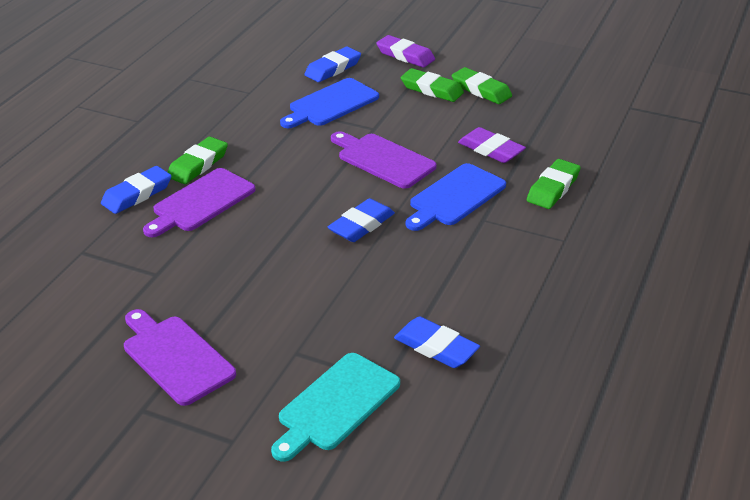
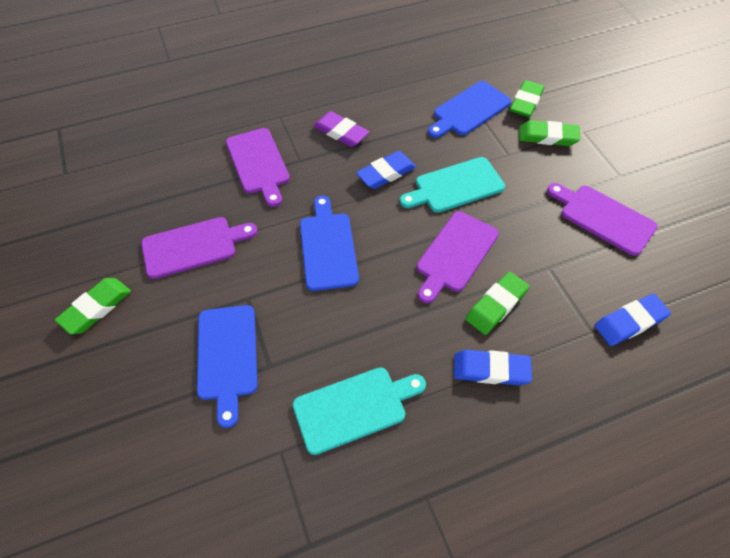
blue cutting board: [280,78,379,128] [406,163,506,231] = 2 -> [197,305,258,428] [300,196,359,291] [428,81,511,138] = 3
blue eraser: [101,166,172,214] [304,47,361,82] [328,198,395,242] [394,317,480,368] = 4 -> [356,151,416,189] [454,350,532,385] [595,294,671,346] = 3
purple cutting board: [124,309,236,406] [143,168,255,237] [331,131,436,189] = 3 -> [141,217,257,279] [226,128,290,207] [417,211,499,303] [547,183,658,256] = 4
purple eraser: [376,35,435,67] [458,127,526,163] = 2 -> [313,111,369,147] = 1
turquoise cutting board: [271,353,400,462] = 1 -> [293,367,426,455] [400,157,505,213] = 2

